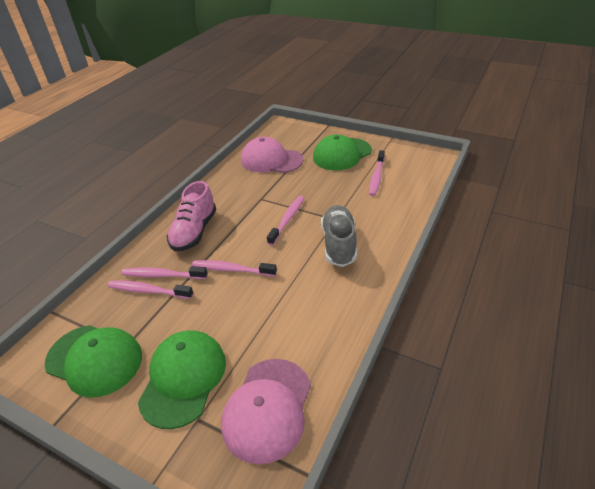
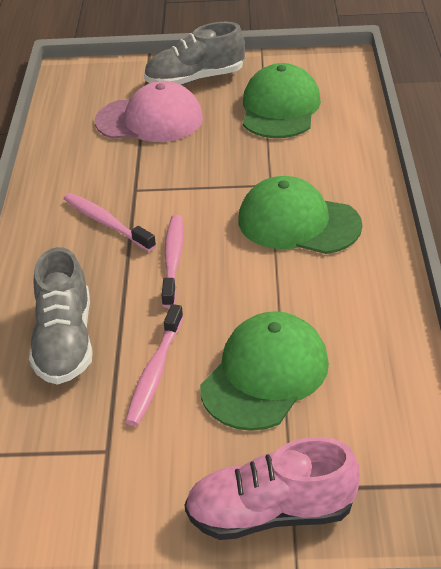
grey shoe: [321,205,357,267] = 1 -> [29,247,93,385] [144,22,245,86] = 2
pink cap: [221,359,311,464] [241,137,304,173] = 2 -> [95,81,203,142] = 1
pink toothbrush: [108,281,193,299] [121,267,208,279] [192,260,277,276] [267,195,304,245] [369,150,385,196] = 5 -> [63,193,156,252] [125,304,184,426] [162,215,183,308] = 3

